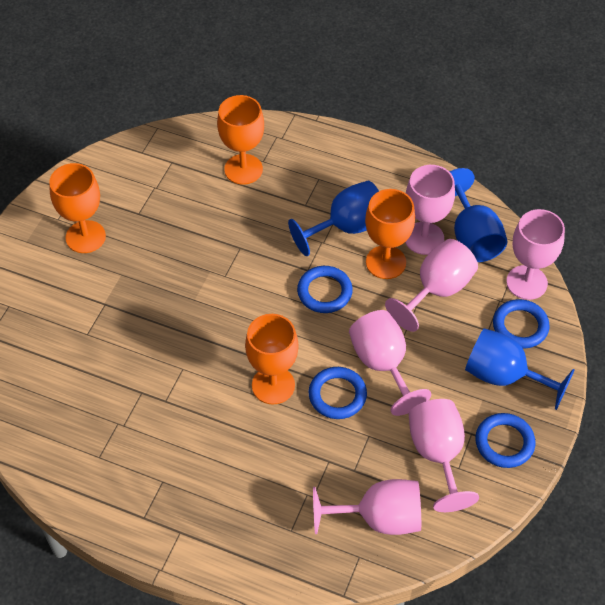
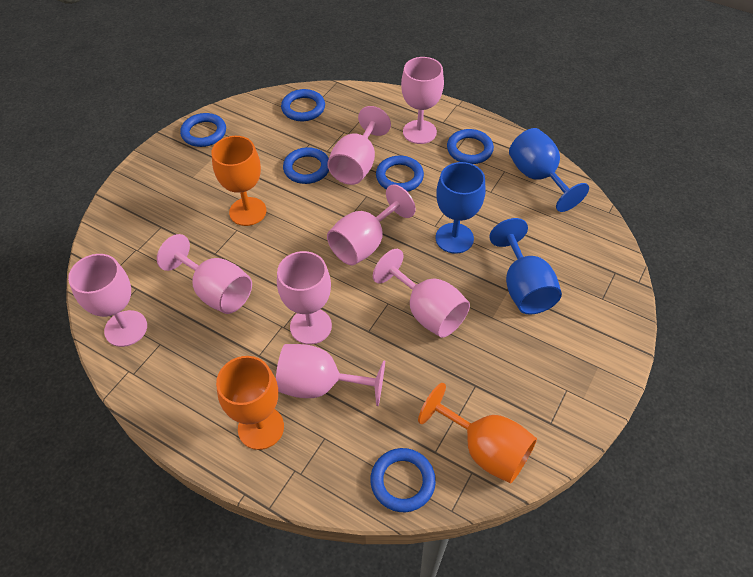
blue ring: [297,266,353,313] [309,367,367,419] [475,413,536,468] [493,299,550,348] = 4 -> [180,113,226,147] [281,89,325,121] [283,147,329,184] [370,448,436,512] [376,156,424,192] [447,129,494,164] = 6
orange goblet: [49,163,106,253] [217,95,264,185] [245,314,299,404] [365,189,415,279] = 4 -> [211,136,267,226] [216,356,284,450] [418,383,537,483] = 3
pink goblet: [313,479,421,535] [349,310,432,416] [385,239,478,332] [405,165,455,255] [409,399,479,512] [506,209,565,300] = 6 -> [68,254,147,347] [157,234,252,314] [276,344,385,406] [277,251,332,345] [327,106,391,185] [327,184,416,265] [373,249,470,338] [401,57,444,144] = 8

